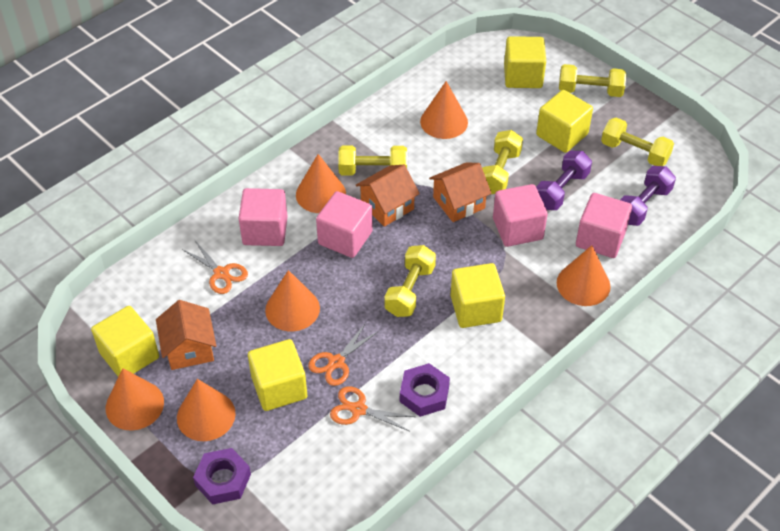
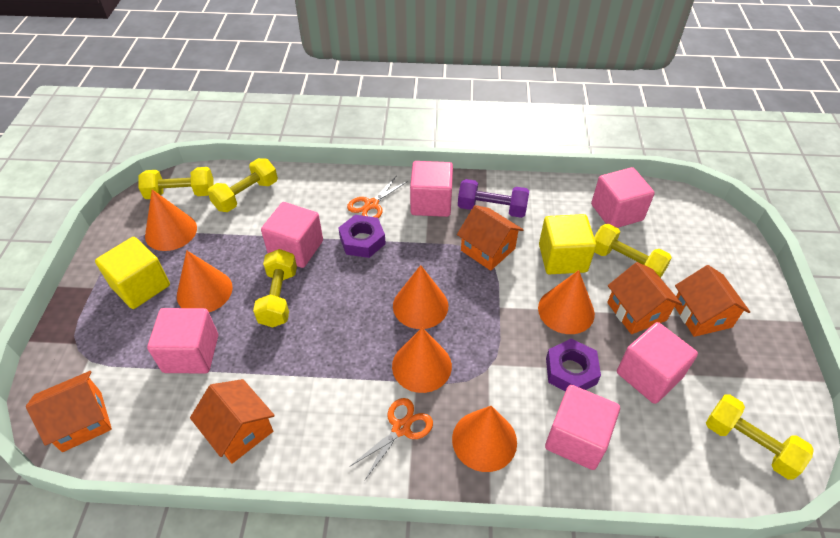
orange house: [156,300,216,370] [356,165,420,227] [429,163,492,222] = 3 -> [26,371,112,452] [190,379,275,464] [457,205,524,271] [607,262,682,334] [675,265,750,337] = 5
orange scissors: [182,241,248,294] [308,323,379,386] [330,386,415,431] = 3 -> [347,175,408,219] [350,398,433,480] = 2
pink cube: [239,188,288,246] [316,191,373,258] [493,184,548,247] [576,193,632,258] = 4 -> [147,308,218,374] [261,202,323,268] [410,161,453,217] [545,385,620,470] [591,167,654,228] [617,322,698,404] = 6
purple dumbbell: [536,151,592,210] [620,166,676,226] = 2 -> [458,179,529,218] = 1
yellow cube: [91,306,159,377] [248,339,307,411] [450,263,505,328] [504,36,546,88] [536,90,593,153] = 5 -> [95,237,170,309] [539,214,596,274] = 2

